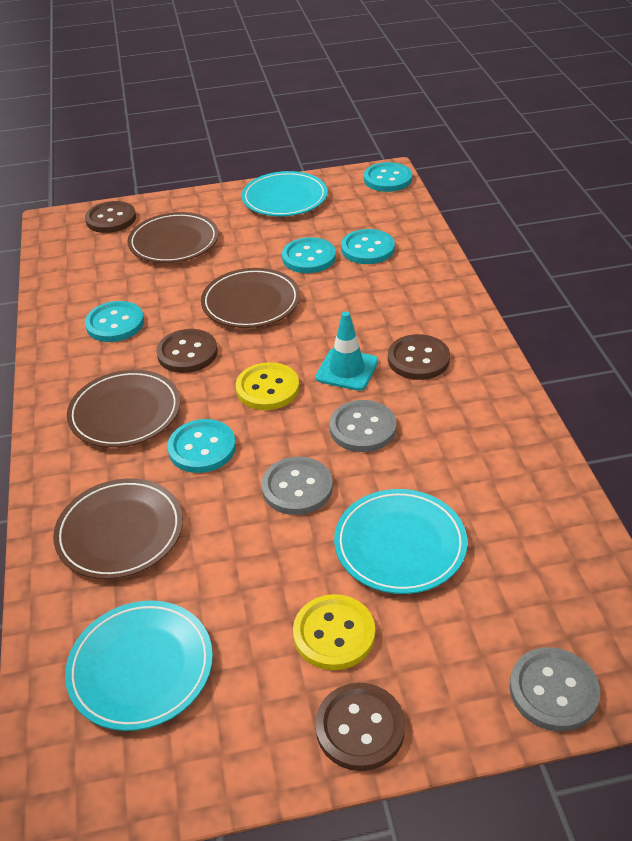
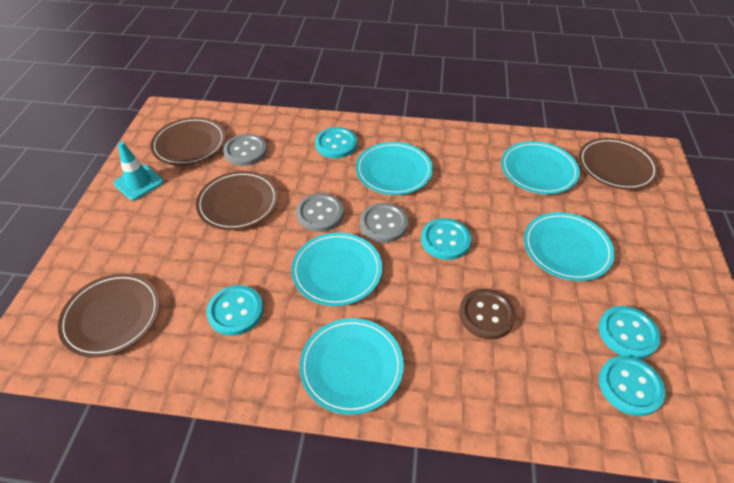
brown button: [85,201,136,233] [156,329,218,373] [315,683,405,771] [388,334,450,380] = 4 -> [459,289,516,340] = 1
turquoise plate: [65,601,213,731] [242,171,328,216] [334,489,467,594] = 3 -> [291,232,382,306] [299,318,404,415] [356,142,433,195] [501,141,580,194] [524,212,614,281] = 5
yellow button: [236,362,299,410] [293,594,375,670] = 2 -> none = 0

